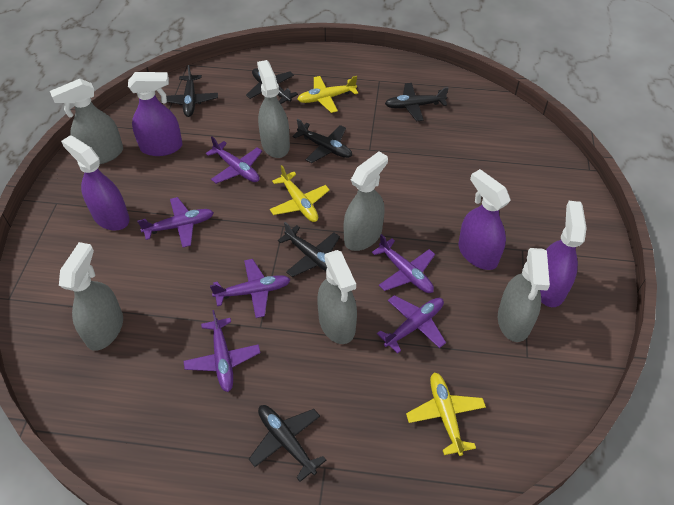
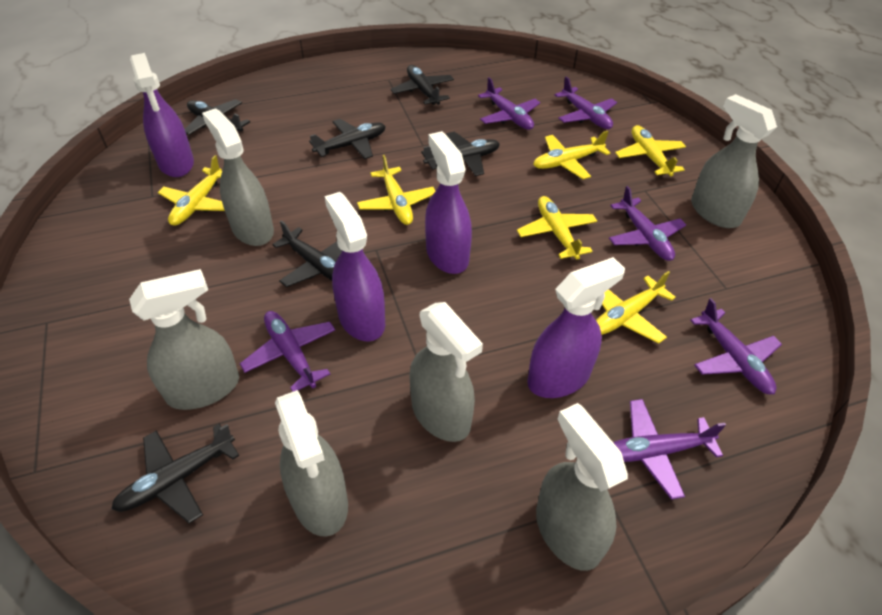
yellow plane: [270,165,329,222] [297,76,358,113] [406,373,486,456] = 3 -> [158,155,225,226] [357,155,435,225] [517,196,597,259] [533,131,610,179] [596,271,676,343] [615,125,686,176] = 6

